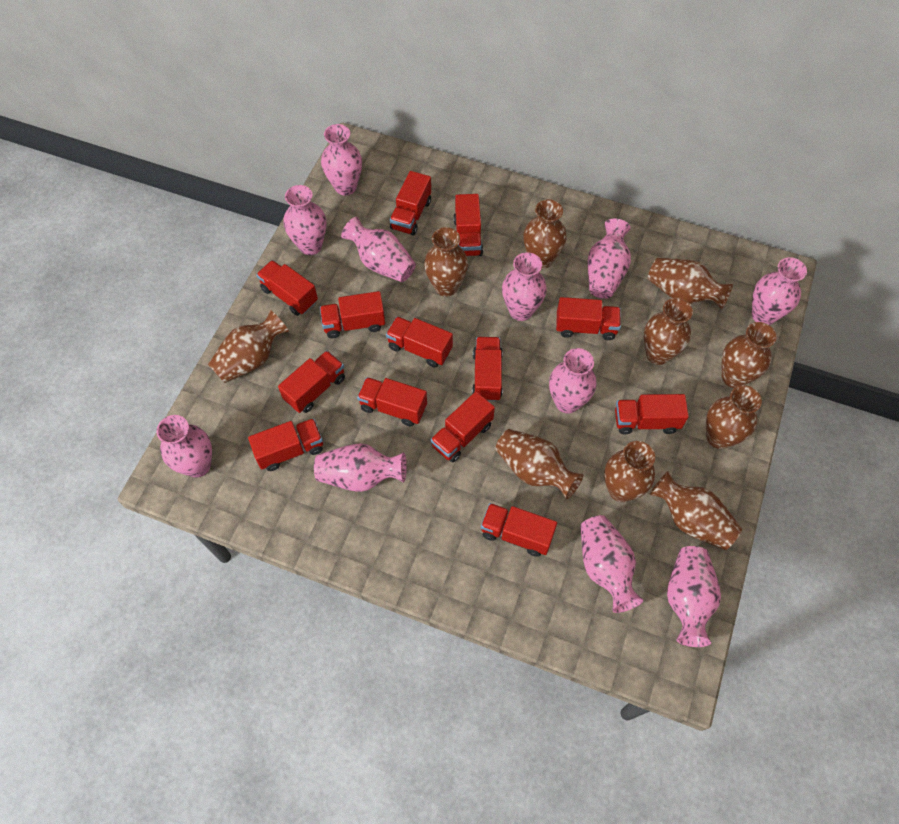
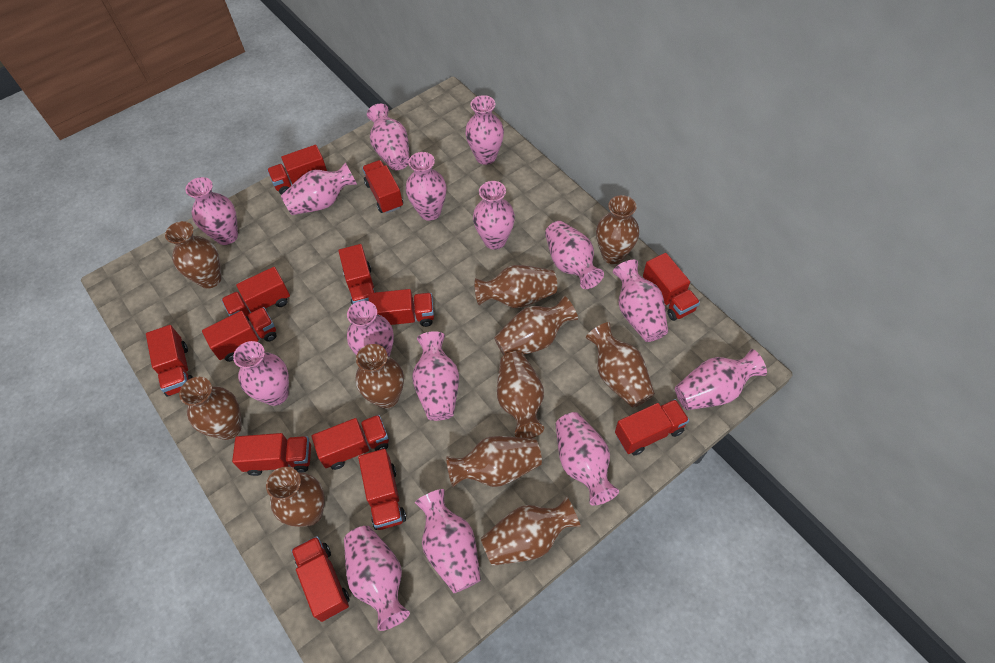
brown vase: [208,310,289,383] [424,227,468,297] [495,429,583,499] [523,199,566,269] [604,441,655,502] [644,298,693,365] [648,258,733,309] [649,471,742,550] [706,385,762,449] [722,322,776,388] = 10 -> [165,221,222,289] [179,377,242,440] [266,467,325,527] [356,344,404,409] [446,436,542,487] [474,265,557,308] [481,497,581,566] [494,296,578,356] [497,352,544,438] [586,322,655,408] [596,195,639,264] = 11
pink vase: [156,415,212,477] [284,185,326,255] [314,443,407,492] [321,124,362,196] [341,217,416,282] [502,252,547,321] [549,348,597,414] [580,515,643,613] [588,219,631,298] [667,546,721,647] [752,257,807,325] = 11 -> [185,177,238,245] [233,341,289,406] [281,162,357,215] [344,526,410,631] [347,301,394,357] [367,104,410,170] [406,152,447,221] [412,331,459,421] [415,489,481,593] [465,95,504,165] [473,181,515,250] [545,221,604,289] [555,412,619,506] [613,260,668,342] [675,349,767,410] = 15

